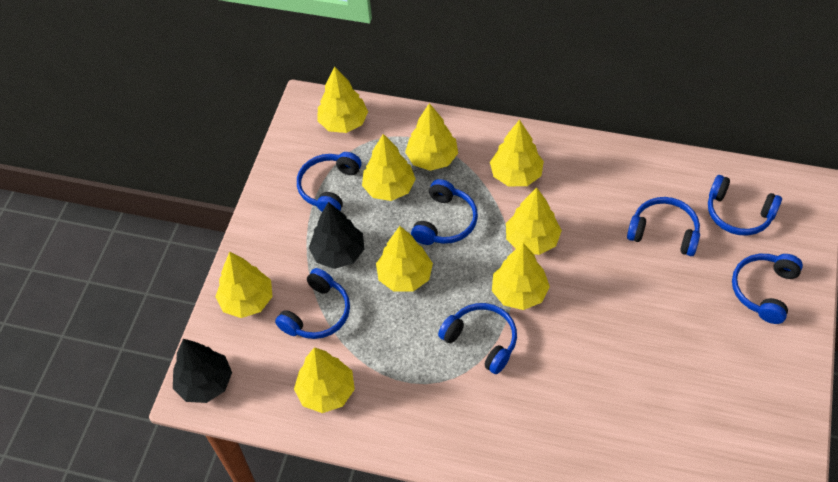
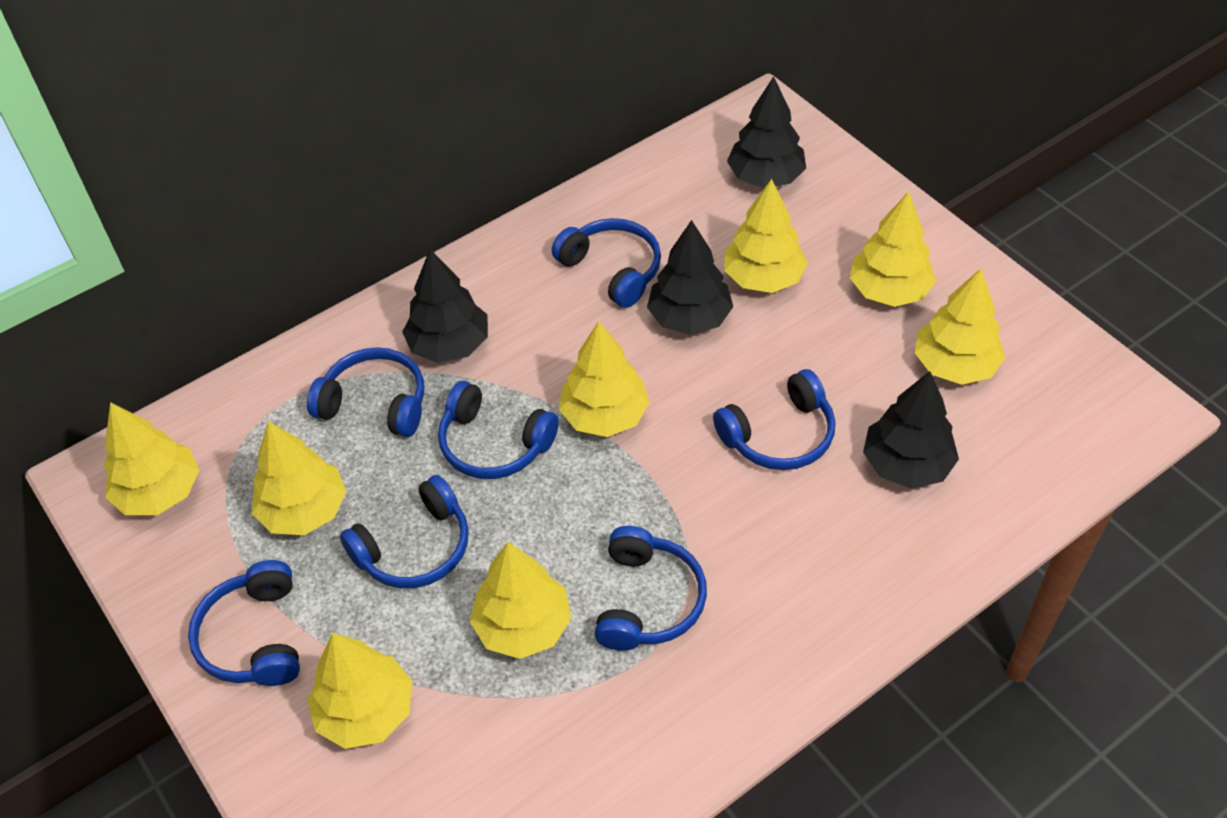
black tree: [173,339,232,403] [309,202,365,269] = 2 -> [402,249,488,363] [647,220,733,335] [727,76,806,188] [863,371,959,489] = 4
yellow tree: [215,252,273,318] [294,347,355,413] [317,66,368,133] [362,134,416,201] [376,226,433,291] [405,103,458,171] [490,120,544,187] [492,243,550,310] [506,188,562,255] = 9 -> [104,402,199,515] [252,421,347,535] [307,633,412,749] [470,542,572,659] [559,321,650,437] [724,179,808,293] [850,191,936,307] [914,268,1005,385] = 8

